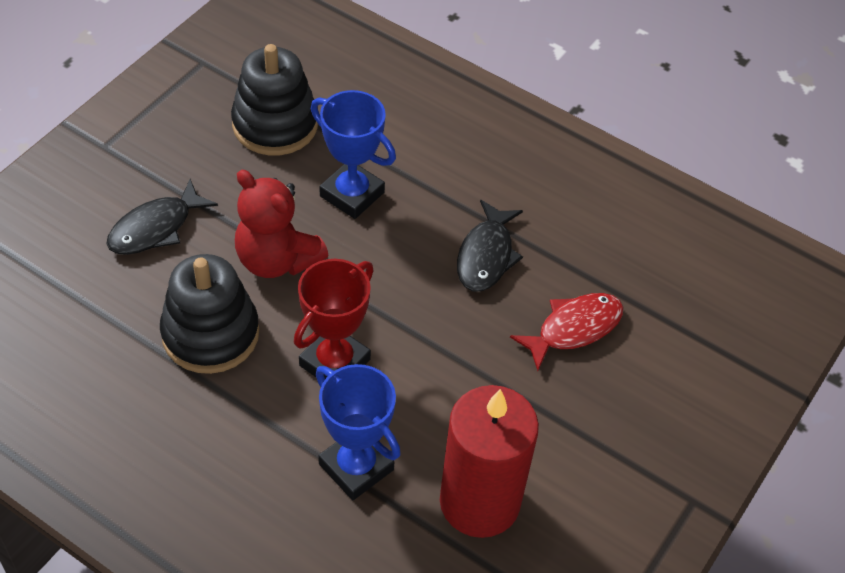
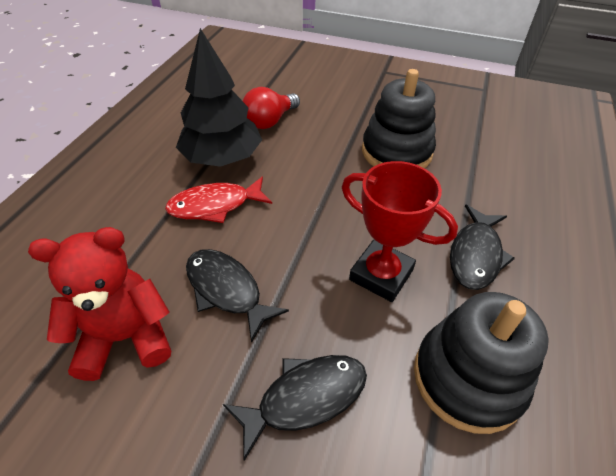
black fish: [106,179,218,255] [457,200,523,292] = 2 -> [186,249,289,343] [223,355,367,461] [450,205,515,290] = 3
black tree: none = 0 -> [176,28,262,167] = 1
blue trophy: [311,90,396,219] [316,364,401,500] = 2 -> none = 0
red candle: [440,385,539,538] = 1 -> none = 0
red light bulb: none = 0 -> [243,87,300,129] = 1

